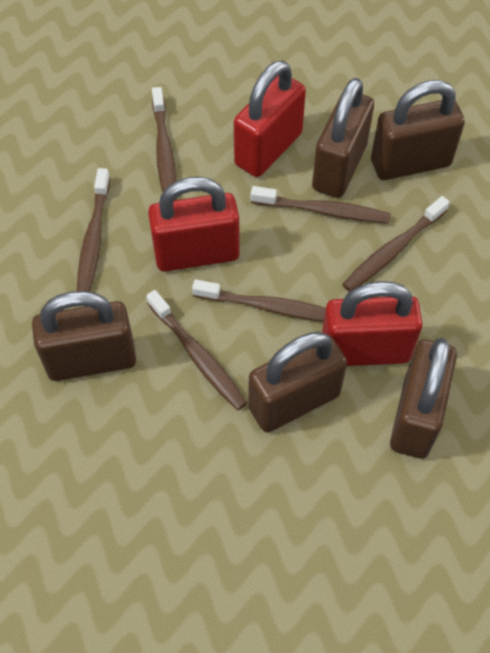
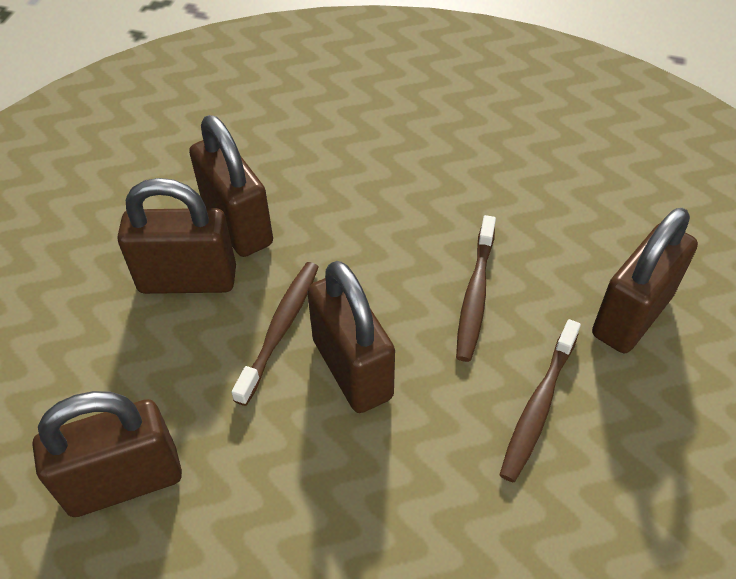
brown toothbrush: [77,168,110,292] [146,290,247,410] [152,87,176,200] [192,280,326,322] [251,186,391,223] [342,196,450,292] = 6 -> [231,262,319,406] [456,215,496,362] [500,319,581,482] = 3
red padlock: [148,177,240,272] [234,60,306,177] [322,281,423,366] = 3 -> none = 0

